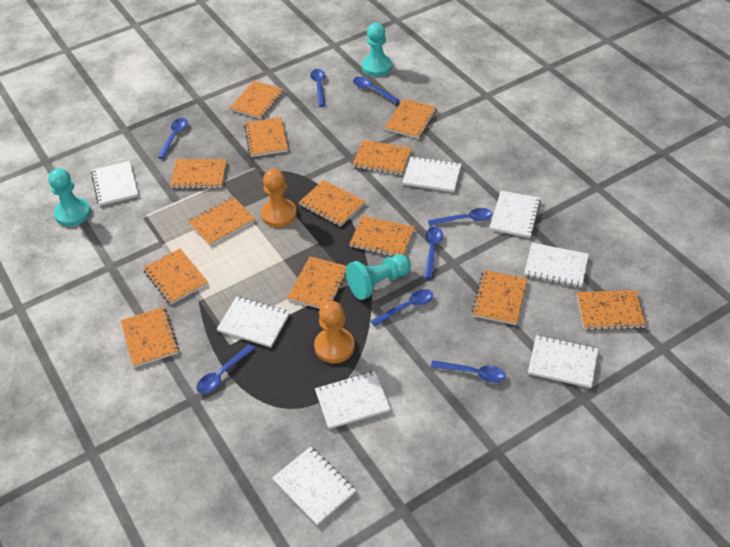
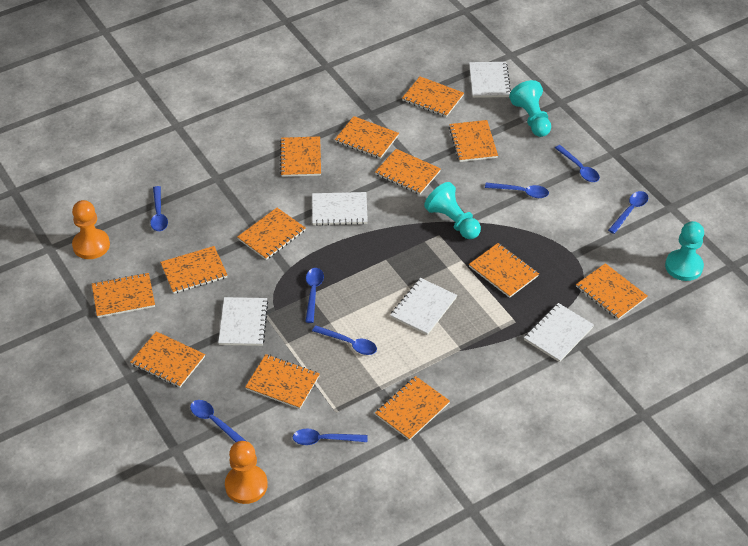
white notebook: [91,161,138,206] [217,296,290,347] [272,446,356,526] [315,371,390,429] [402,156,461,192] [490,191,541,238] [524,243,589,287] [528,335,598,388] = 8 -> [218,297,269,346] [312,192,368,226] [390,278,457,335] [469,62,511,98] [524,303,594,362] = 5

